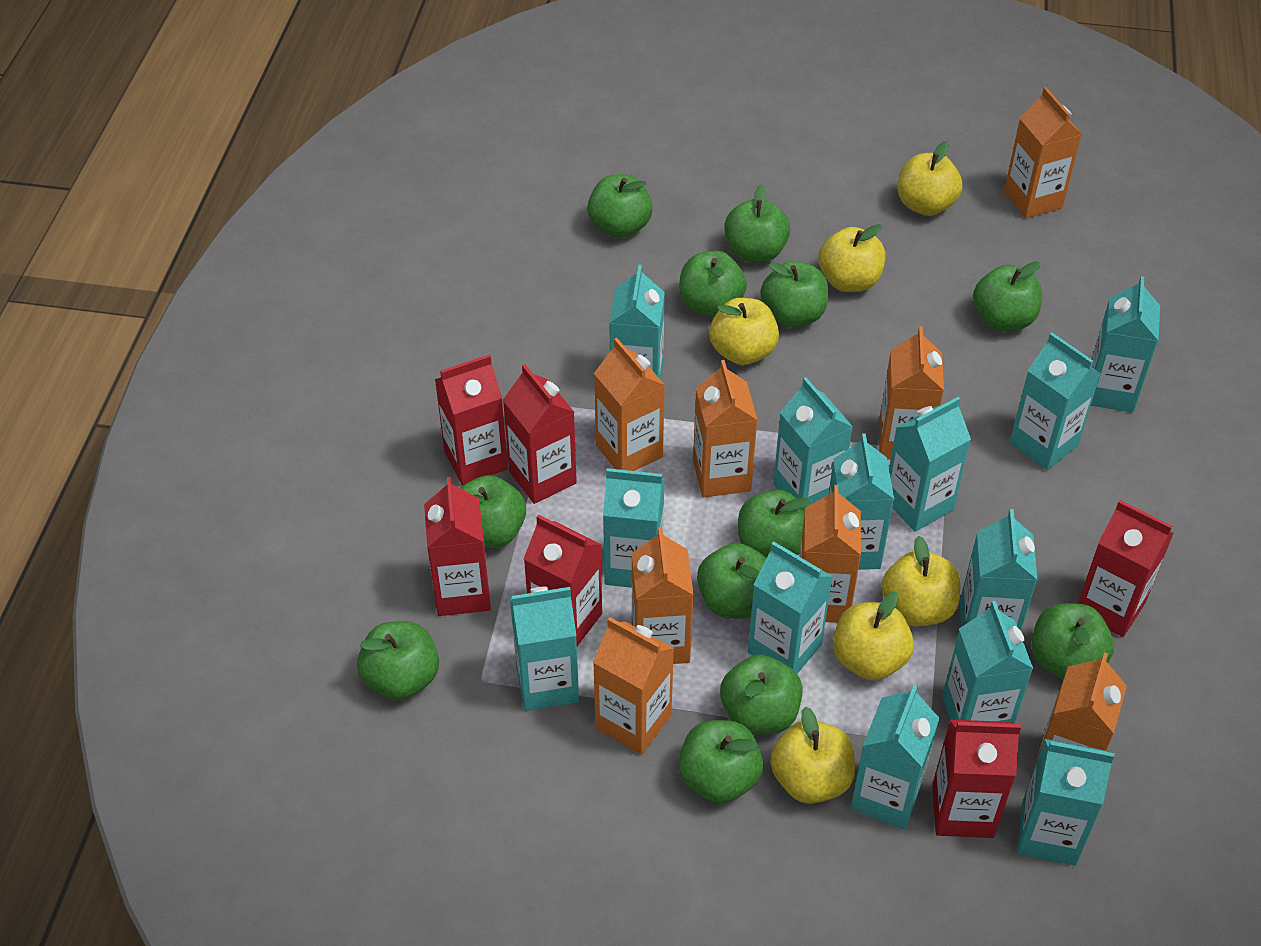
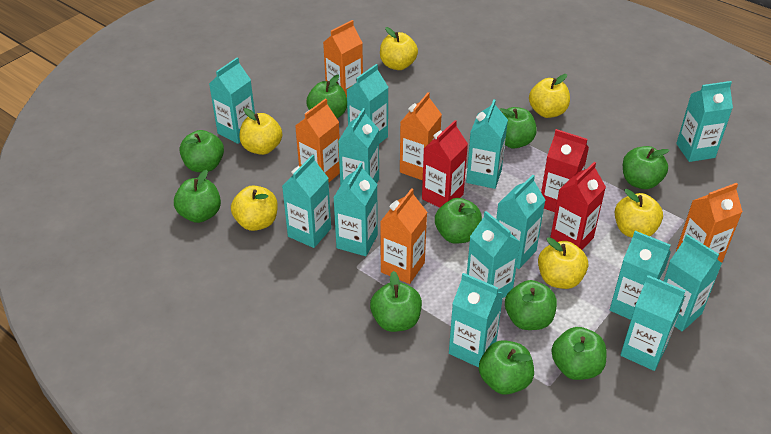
green apple: [357,621,439,700] [460,475,526,548] [587,174,653,238] [678,720,763,803] [679,251,747,317] [697,543,766,618] [720,654,803,735] [724,184,790,263] [738,490,811,558] [760,261,828,327] [973,261,1042,331] [1031,603,1114,679] = 12 -> [174,170,221,223] [180,130,224,172] [306,75,347,118] [370,271,422,332] [435,198,482,244] [479,340,534,395] [500,107,536,148] [505,280,557,330] [551,327,606,380] [623,146,670,189] = 10
orange carton: [593,617,674,755] [594,338,665,471] [632,527,694,664] [693,360,758,497] [799,485,861,623] [879,326,944,460] [1004,87,1082,218] [1031,652,1127,777] = 8 -> [295,98,340,182] [323,20,363,97] [380,188,427,284] [400,92,442,180] [676,183,743,263] = 5
red carton: [424,477,491,616] [435,354,508,485] [503,364,577,504] [524,515,602,646] [932,719,1021,838] [1078,500,1174,637] = 6 -> [422,120,468,208] [541,129,589,212] [550,162,606,250] = 3

